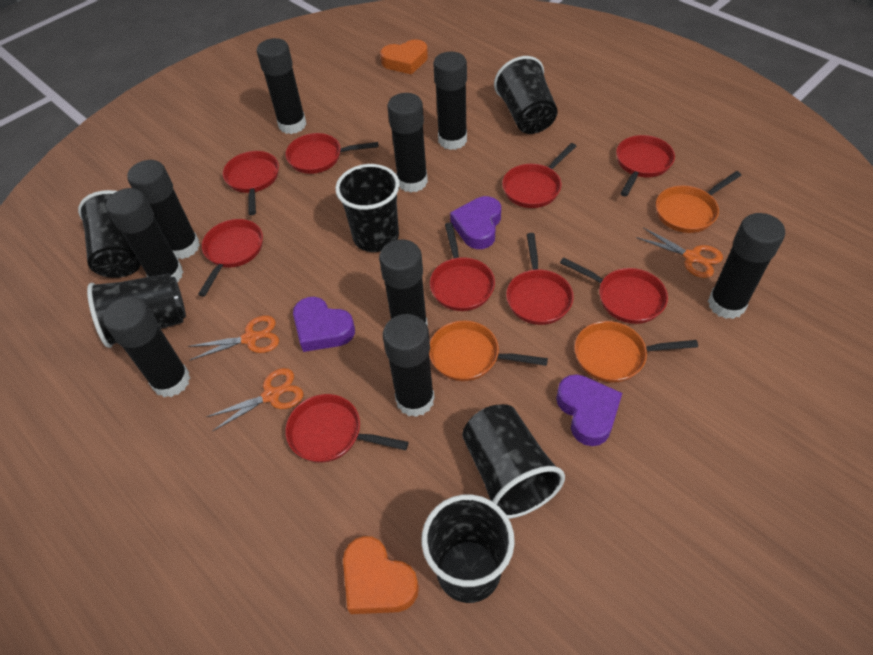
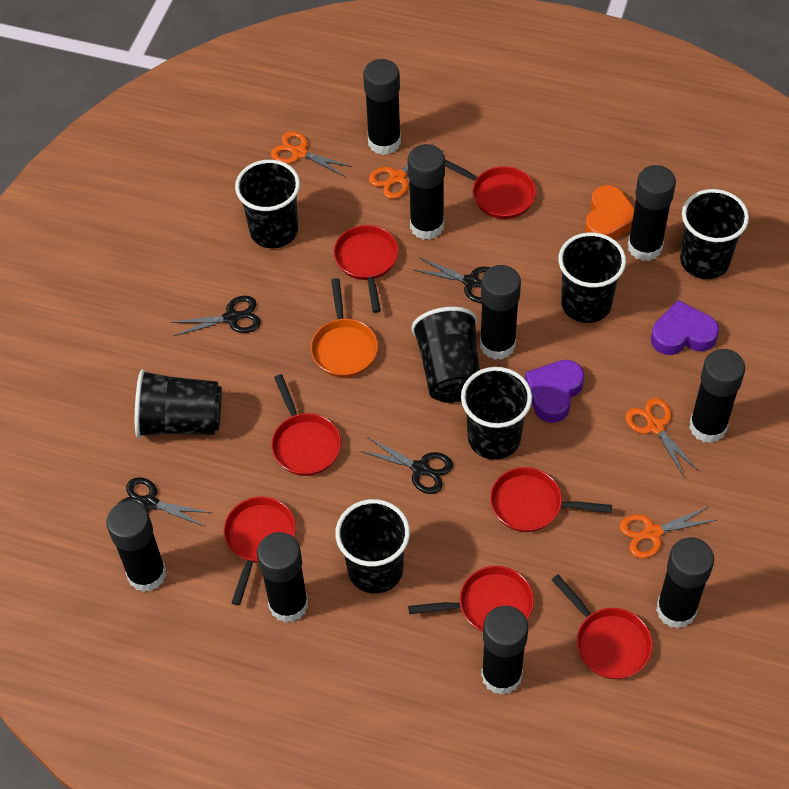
black cup: [78,190,141,278] [87,273,186,348] [335,164,400,252] [421,494,515,603] [462,404,565,519] [494,56,558,134] = 6 -> [135,369,222,438] [235,160,300,248] [335,499,410,593] [411,307,480,403] [461,367,532,460] [558,232,626,323] [680,189,749,279] = 7
black scissors: none = 0 -> [118,477,212,527] [171,296,261,336] [360,437,453,494] [413,257,491,303] = 4
orange heart: [343,536,419,614] [380,39,428,75] = 2 -> [585,185,634,240] = 1
orange pan: [429,321,548,381] [575,321,698,383] [656,171,741,233] = 3 -> [311,278,378,377] = 1
orange scissors: [188,315,279,360] [207,368,303,431] [636,227,723,278] = 3 -> [271,131,352,177] [369,143,445,199] [620,506,717,558] [625,398,699,477] = 4
purple heart: [293,297,355,352] [450,196,501,249] [556,374,622,446] = 3 -> [525,360,584,423] [651,300,719,355] = 2
red pan: [198,219,263,297] [223,151,279,215] [285,394,408,463] [286,133,378,174] [430,223,495,311] [502,143,576,208] [506,233,574,325] [560,257,668,324] [616,135,675,197] = 9 -> [224,497,296,605] [271,374,341,476] [334,225,399,313] [408,566,534,632] [445,159,536,219] [490,467,612,532] [551,574,653,679] = 7

